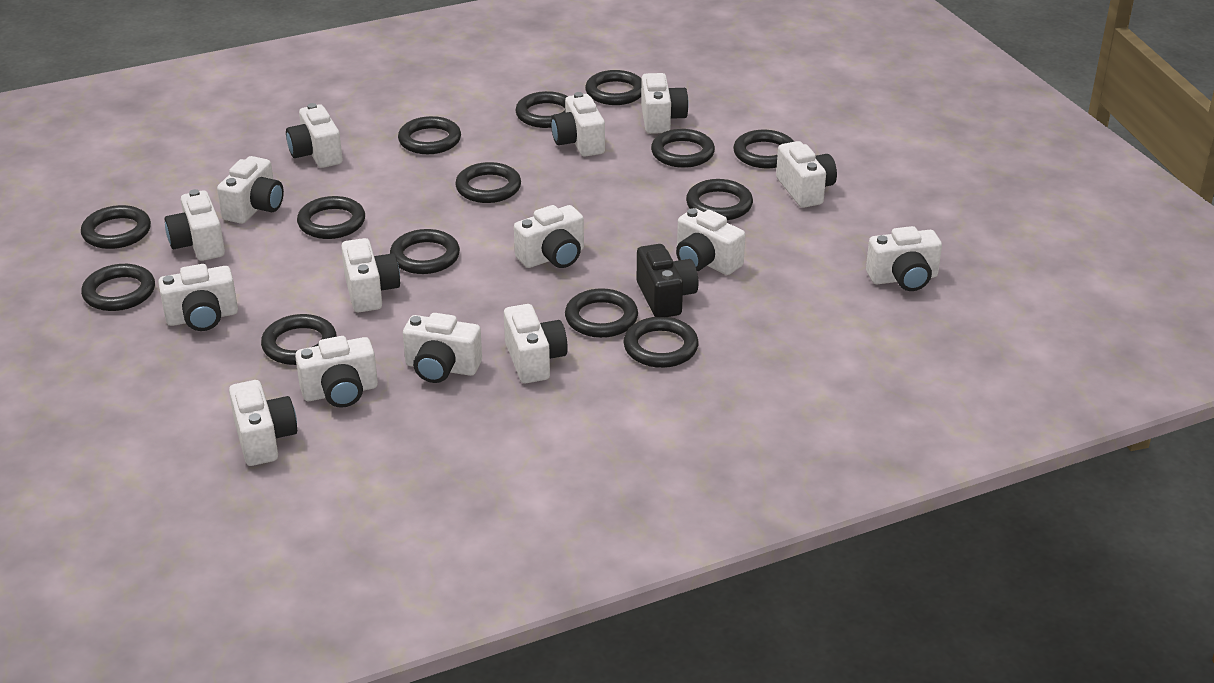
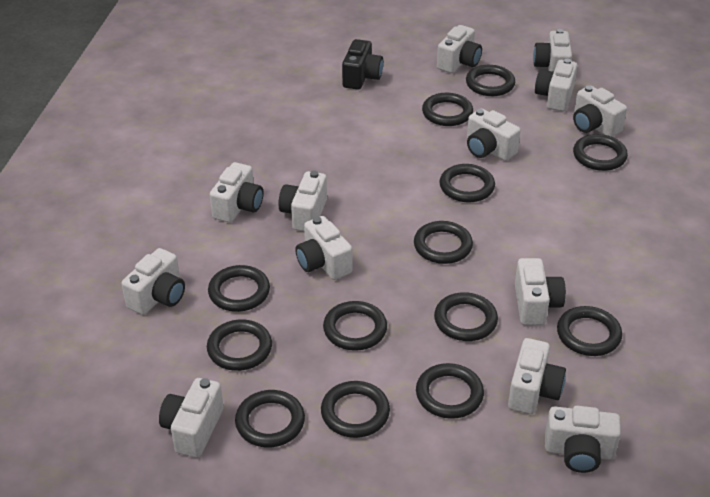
black ring: [81,205,151,249] [81,264,155,311] [261,314,337,365] [297,196,365,239] [390,229,460,274] [398,116,461,154] [455,162,521,203] [515,91,568,128] [565,288,638,338] [585,70,641,105] [623,317,699,368] [651,129,715,168] [686,179,753,220] [733,130,795,168] = 14 -> [207,320,272,371] [208,265,270,312] [235,390,305,448] [321,381,390,438] [323,301,387,351] [414,221,473,264] [416,363,484,419] [422,93,473,126] [434,292,498,341] [439,164,495,202] [466,65,515,96] [557,306,622,356] [573,134,628,171] = 13
white camera: [158,264,238,331] [165,189,225,261] [217,156,284,224] [229,380,297,466] [286,103,343,168] [295,336,378,408] [341,238,400,312] [403,313,482,383] [504,304,568,383] [514,205,584,268] [551,92,605,157] [641,73,689,134] [676,208,745,275] [776,141,837,208] [866,226,942,291] = 15 -> [122,248,185,315] [159,378,224,458] [210,162,263,223] [278,170,327,231] [295,216,352,280] [437,25,482,73] [467,109,521,161] [508,338,566,414] [515,258,566,325] [533,29,572,72] [535,59,577,111] [545,406,621,473] [573,85,627,137] = 13

